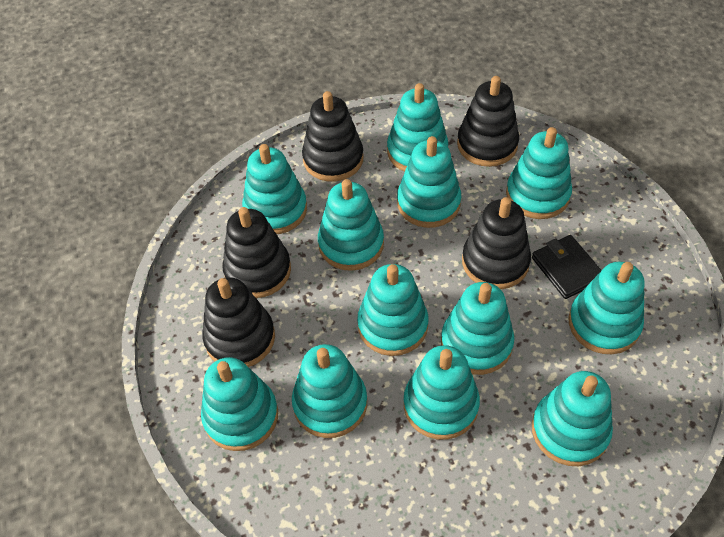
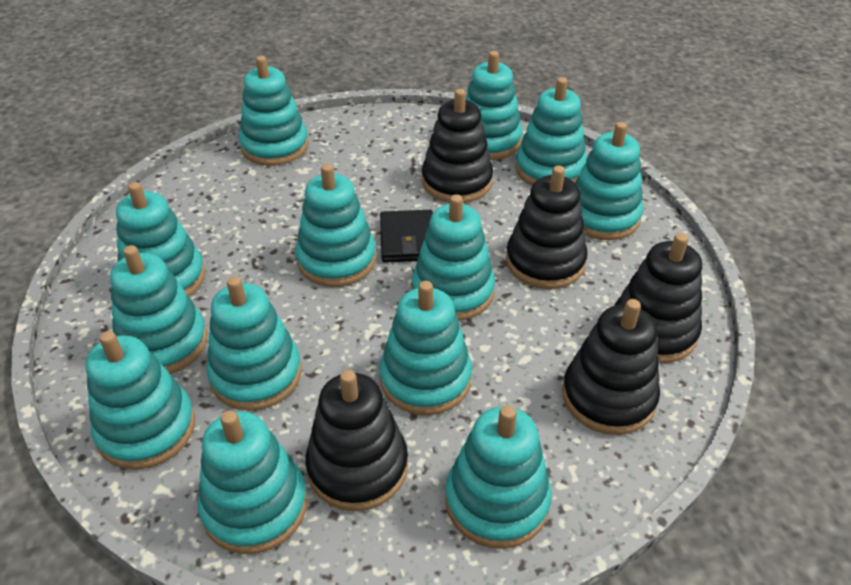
turquoise stacking toy: [201,357,278,451] [242,144,307,234] [292,344,367,438] [318,179,384,271] [357,264,429,356] [387,83,448,172] [397,136,461,228] [404,345,480,440] [441,282,515,375] [506,127,572,219] [532,371,613,466] [568,262,645,354] = 12 -> [86,331,195,470] [110,245,207,374] [116,182,205,297] [198,410,308,554] [207,276,302,411] [239,56,309,166] [295,164,376,287] [379,281,472,415] [412,194,495,321] [445,405,552,549] [466,51,523,160] [515,77,587,186] [575,122,643,240] = 13

